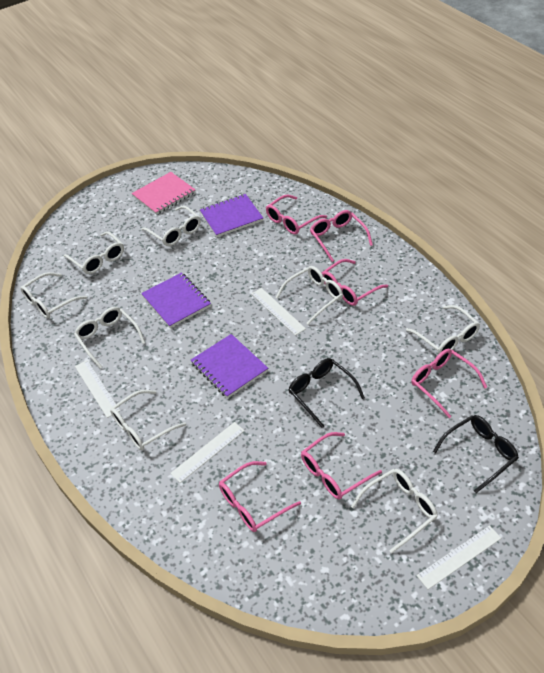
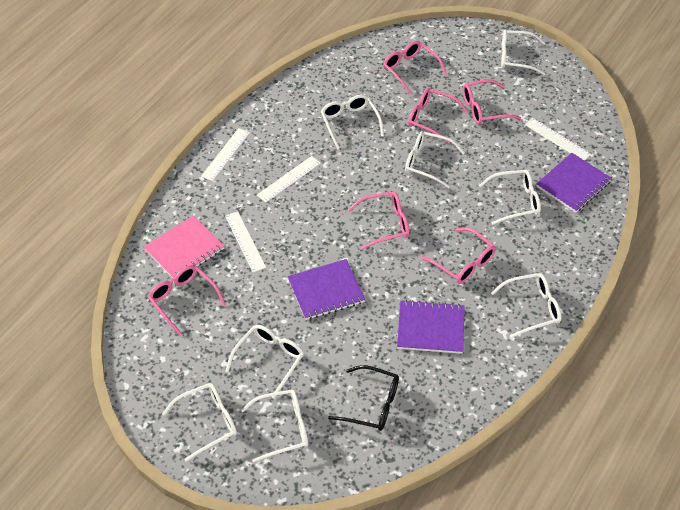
black glasses: [289,358,365,428] [433,415,519,493] = 2 -> [328,365,399,431] = 1

